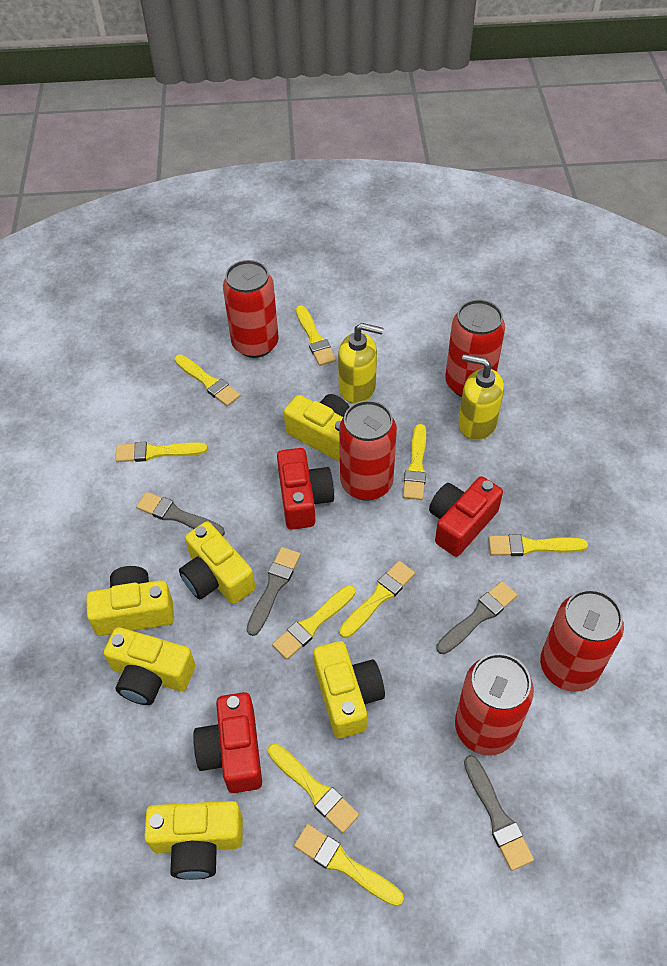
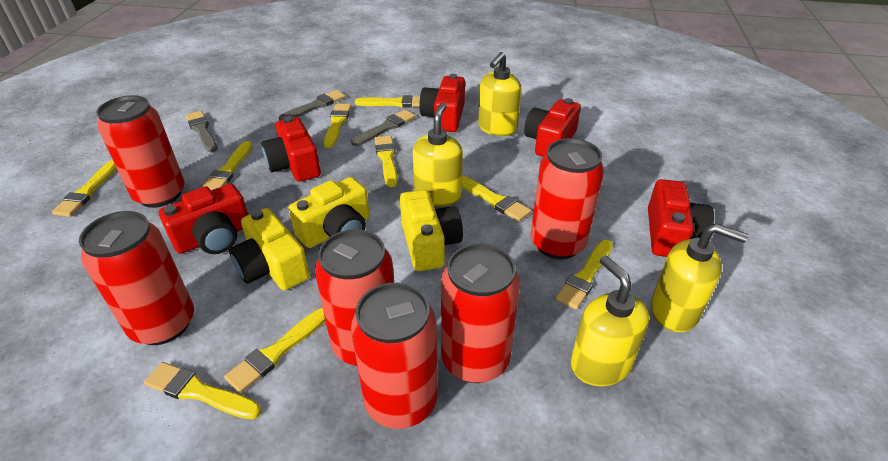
grey brush: [136,492,225,536] [246,547,301,636] [436,581,517,654] [464,755,534,871] = 4 -> [185,111,217,152] [279,90,345,121] [351,110,416,146] = 3
red camera: [193,692,262,793] [277,448,334,530] [429,476,503,557] = 3 -> [159,184,248,254] [262,116,321,182] [419,74,465,132] [524,98,581,157] [648,179,714,257] = 5
red can: [223,260,279,358] [339,400,397,501] [445,300,505,397] [455,653,534,755] [540,589,624,692] = 5 -> [79,211,194,345] [96,95,185,208] [315,229,394,366] [351,283,437,429] [441,244,520,383] [530,138,604,259] = 6
yellow camera: [86,566,174,636] [104,627,195,705] [144,801,243,880] [179,521,255,604] [284,394,349,461] [313,641,385,738] = 6 -> [229,208,310,290] [289,177,370,248] [400,190,463,271] = 3
yellow soap dispenser: [338,323,384,404] [458,354,504,440] = 2 -> [413,102,463,206] [478,52,522,136] [571,255,649,386] [651,223,748,332] = 4

